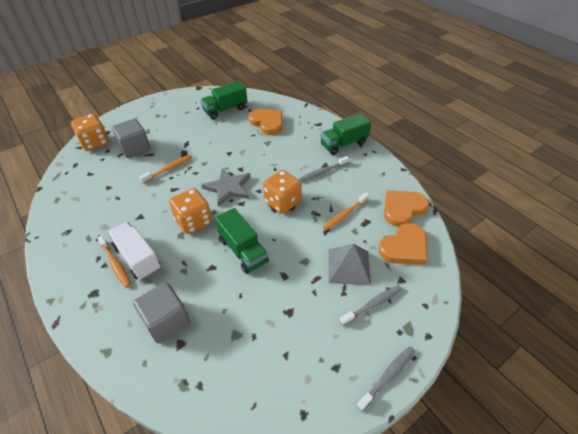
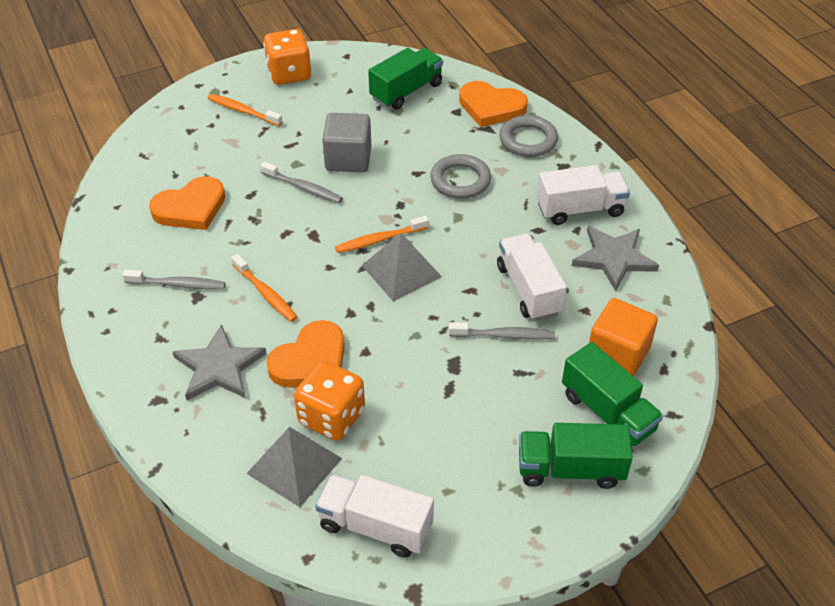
grey cube: [112,119,151,158] [133,282,190,343] = 2 -> [322,113,371,172] = 1
grey pyramid: [329,244,371,285] = 1 -> [246,427,342,507] [362,233,442,301] = 2
grey ring: none = 0 -> [430,154,491,199] [499,115,558,157] = 2
grey star: [201,168,251,207] = 1 -> [173,324,267,400] [572,226,659,291] = 2
orange cube: none = 0 -> [589,298,658,377] = 1
orange dice: [71,114,109,151] [169,188,212,234] [263,170,302,214] = 3 -> [263,29,312,85] [294,361,365,441] = 2
white truck: [108,222,161,280] = 1 -> [315,475,434,557] [497,233,567,321] [537,165,630,225] = 3

